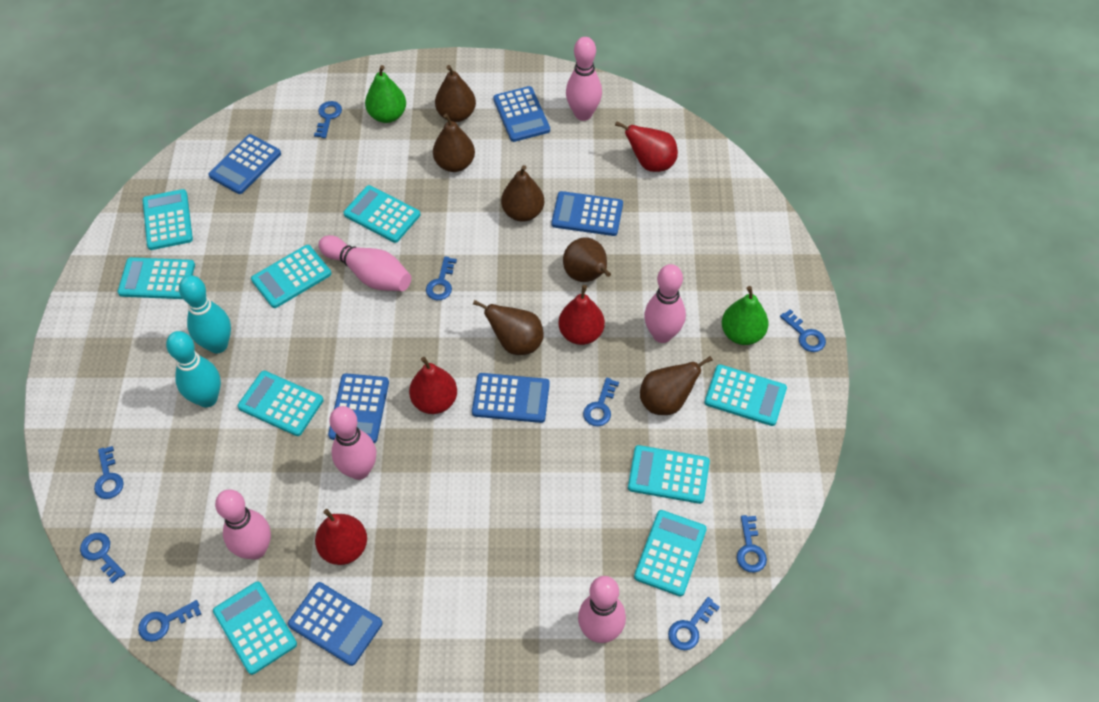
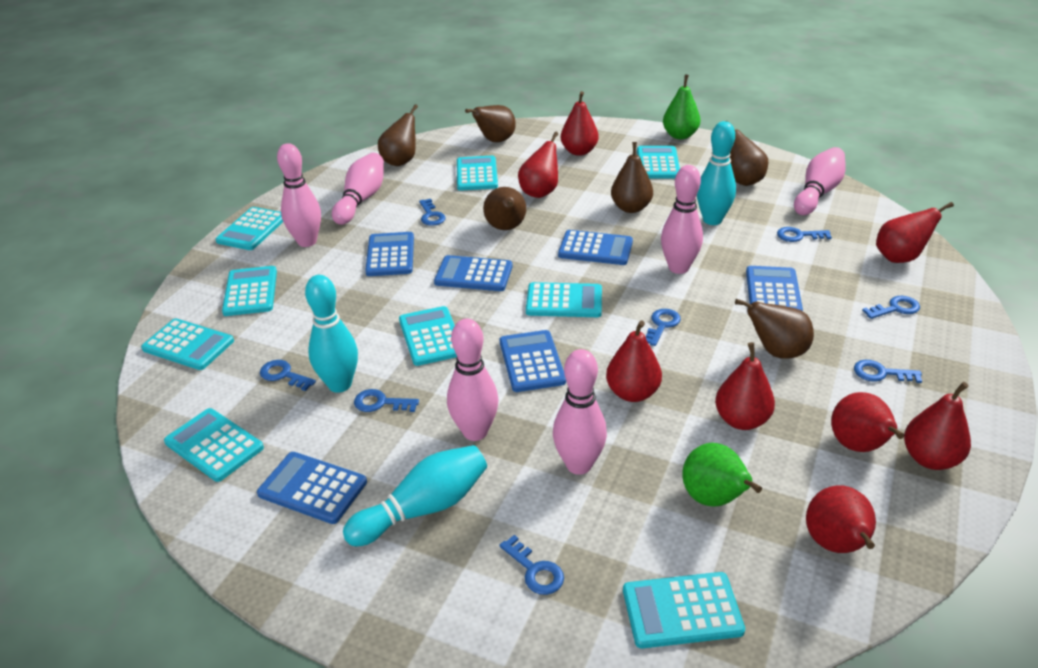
blue key: [80,533,126,583] [94,446,124,499] [138,600,201,642] [314,101,342,138] [426,256,457,300] [583,378,619,426] [668,597,720,650] [737,515,767,573] [780,309,826,352] = 9 -> [260,360,316,391] [354,389,419,412] [419,199,445,226] [499,535,564,595] [646,309,681,346] [777,227,832,242] [854,360,922,383] [862,296,920,319] = 8
red pear: [315,509,367,565] [409,357,457,414] [558,285,605,345] [615,121,678,172] = 4 -> [518,132,558,198] [561,91,599,156] [606,320,662,402] [715,342,775,430] [806,485,876,553] [831,392,904,452] [876,202,954,263] [904,382,971,470] = 8
turquoise bowling pin: [166,331,221,407] [179,275,231,353] = 2 -> [305,275,358,393] [343,445,487,546] [697,121,736,225] = 3

